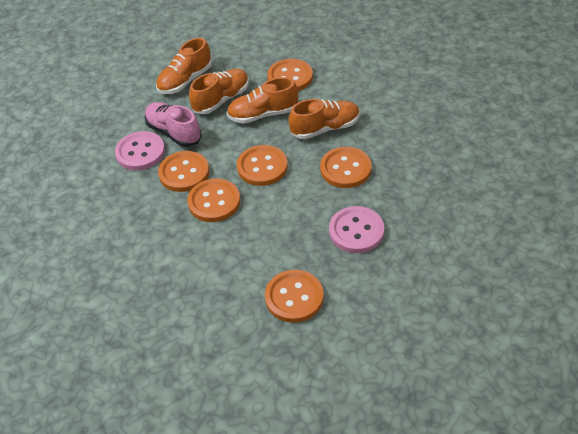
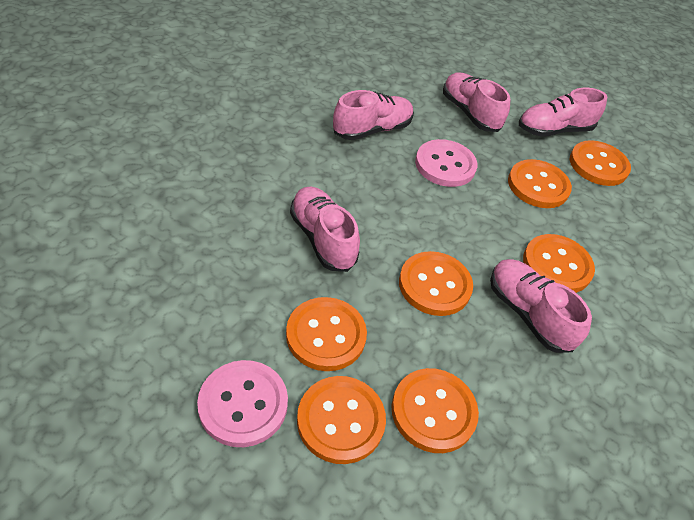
orange button: [158,151,209,192] [187,178,240,222] [237,145,288,186] [265,270,324,323] [267,59,313,91] [320,147,372,188] = 6 -> [286,297,367,371] [297,376,386,464] [391,368,479,453] [399,251,473,316] [508,159,572,208] [523,234,595,293] [570,140,631,186] = 7
orange shoe: [156,38,212,94] [189,69,249,114] [227,77,298,124] [288,99,360,139] = 4 -> none = 0
pink shoe: [144,102,202,147] = 1 -> [290,187,360,272] [333,90,414,140] [443,72,511,132] [490,259,592,353] [519,88,607,137] = 5

